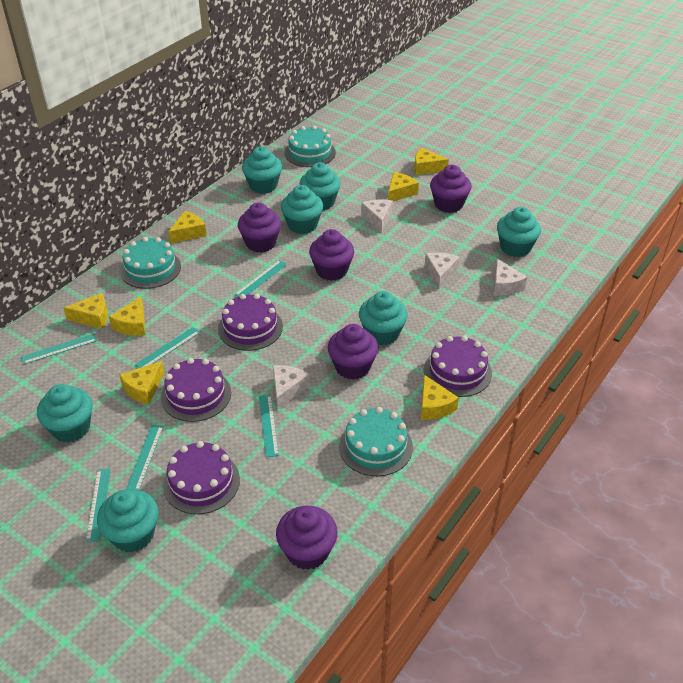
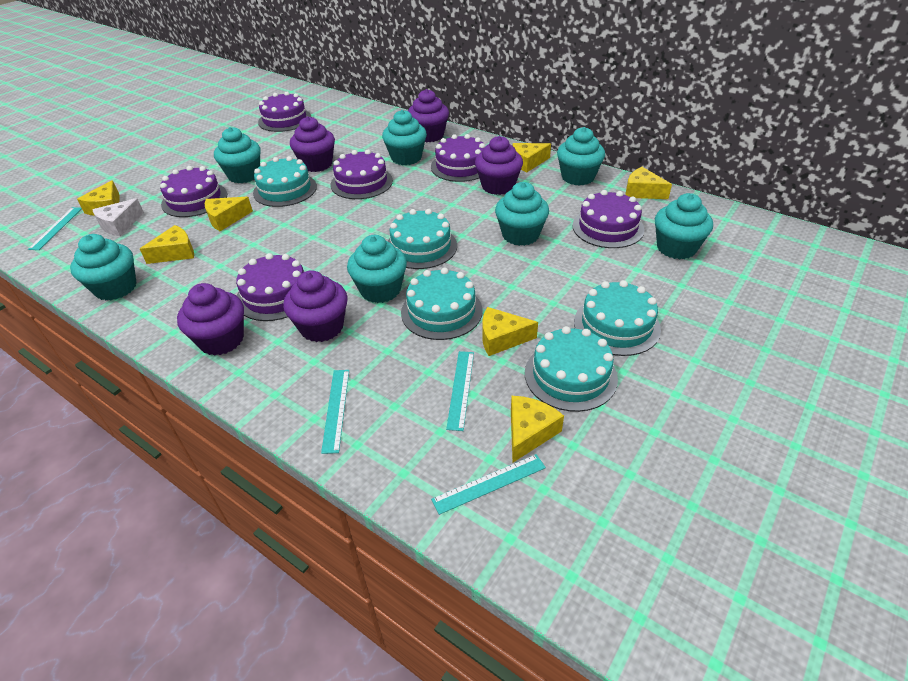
purple cake: [161,358,231,422] [163,441,240,514] [218,294,283,351] [424,336,492,397] = 4 -> [160,166,227,217] [236,253,304,321] [258,92,311,132] [330,150,393,199] [431,134,485,182] [572,190,644,248] = 6
turquoise cake: [120,237,181,289] [284,125,336,167] [339,407,413,476] = 3 -> [253,156,317,207] [388,209,457,269] [401,268,483,340] [525,326,618,412] [574,280,661,356] = 5
turquoise ruler: [21,334,97,364] [86,469,111,542] [126,425,164,490] [135,327,200,368] [234,260,287,297] [259,395,279,457] = 6 -> [28,207,82,250] [321,370,349,454] [431,454,546,515] [446,351,474,431] = 4
white cheese: [273,365,310,410] [361,199,393,233] [425,252,460,289] [493,259,527,296] = 4 -> [92,198,144,236] = 1

